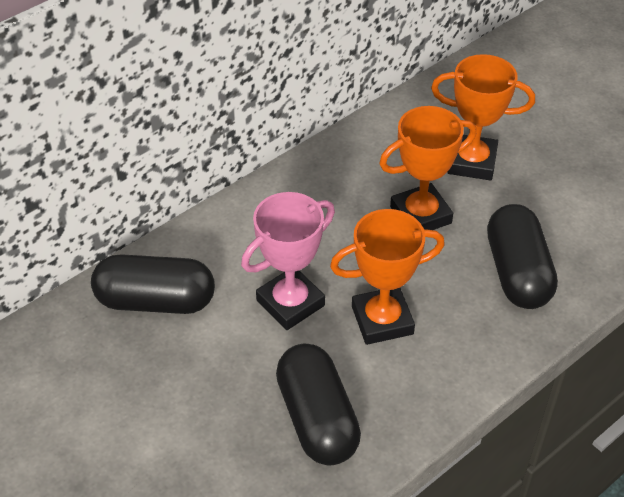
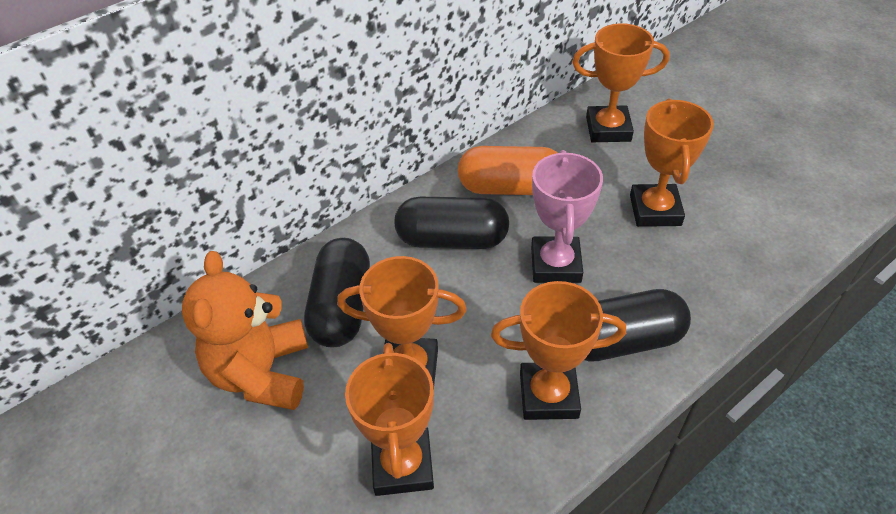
orange capsule: none = 0 -> [458,146,558,195] = 1
orange teddy bear: none = 0 -> [182,251,308,410] = 1
orange trophy: [330,209,445,345] [379,106,476,230] [431,54,535,180] = 3 -> [337,256,467,385] [345,343,434,496] [491,281,626,420] [572,23,670,142] [630,98,714,227] = 5

